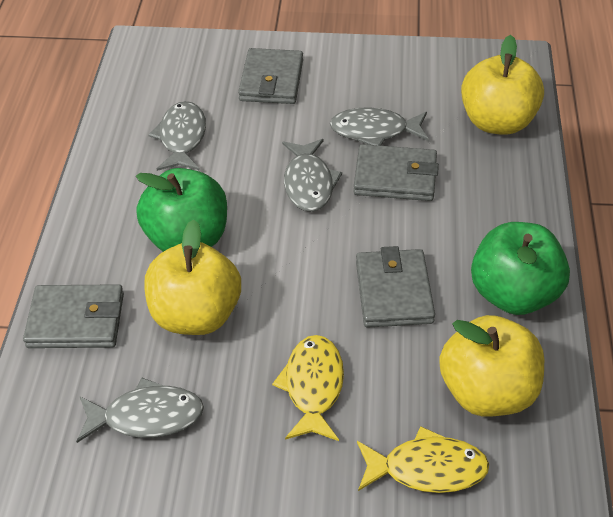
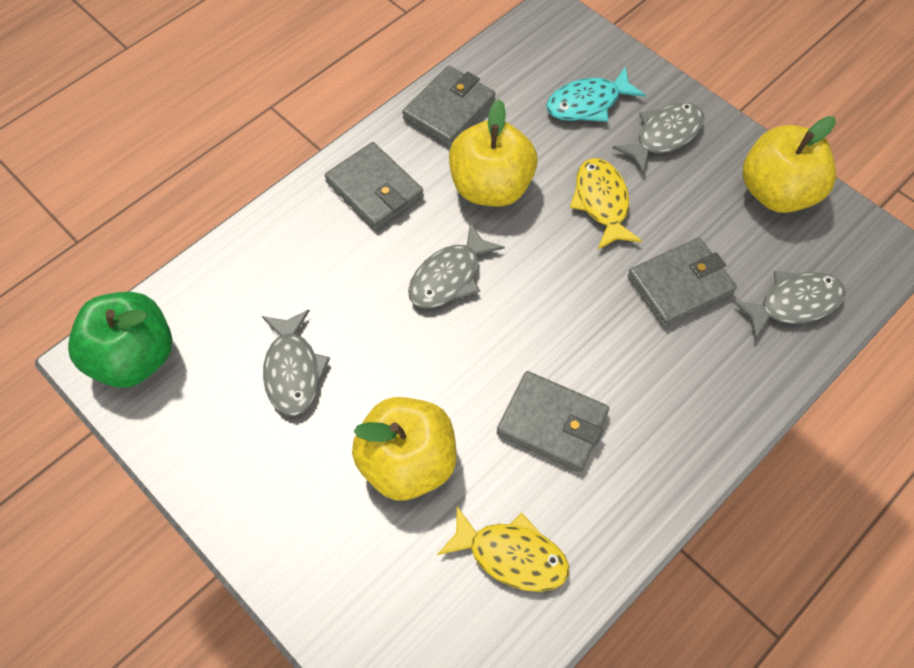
green apple: [136,168,227,252] [471,222,570,315] = 2 -> [68,292,172,388] = 1
turquoise fish: none = 0 -> [546,67,646,122] = 1

